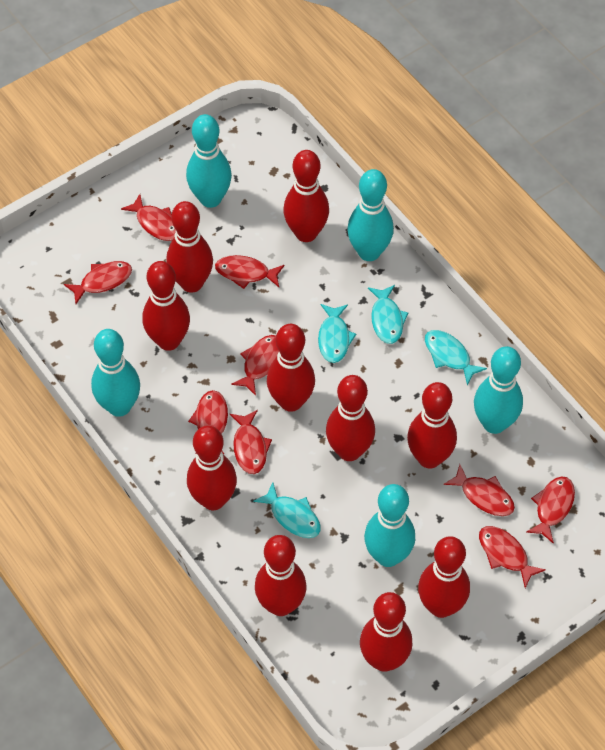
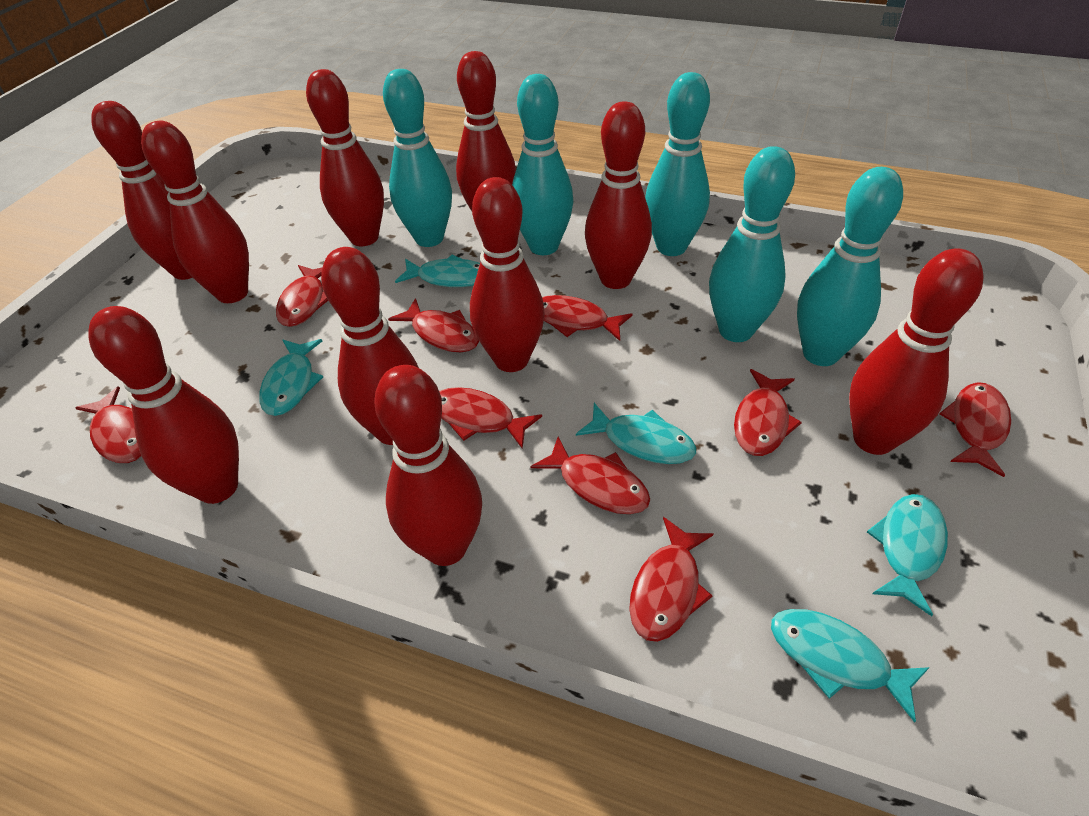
turquoise fish: [253,482,321,538] [318,304,356,363] [368,285,408,344] [425,330,487,385] = 4 -> [259,339,323,416] [395,255,480,287] [576,403,696,464] [771,609,930,723] [867,494,948,616] = 5

